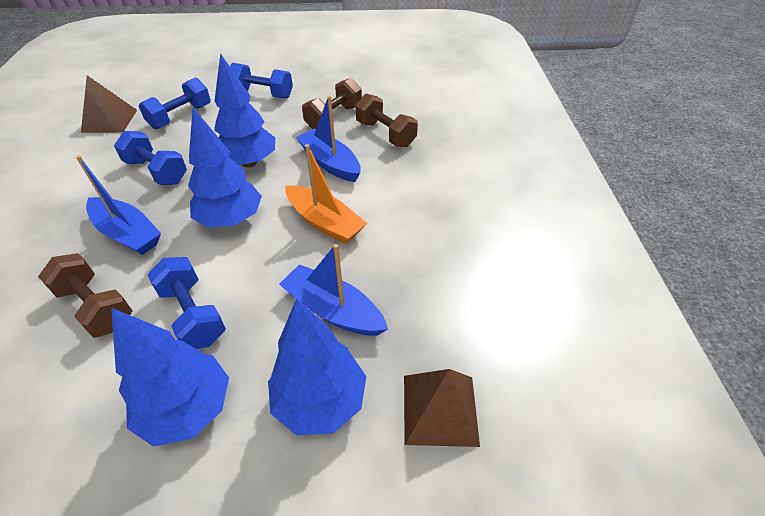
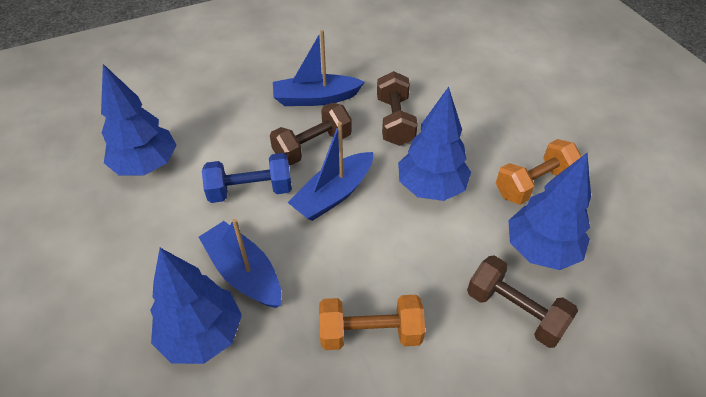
blue dumbbell: [114,131,187,185] [139,77,211,129] [147,257,226,349] [230,63,293,98] = 4 -> [202,153,292,203] = 1
brown pyramid: [81,75,137,133] [404,369,480,447] = 2 -> none = 0
orange boat: [286,144,367,244] = 1 -> none = 0
orange dumbbell: none = 0 -> [319,295,425,350] [496,139,582,205] = 2

